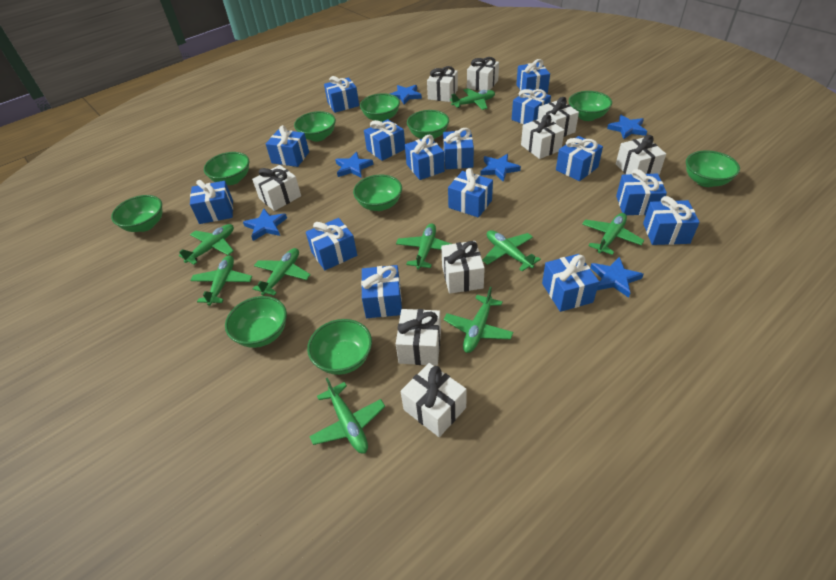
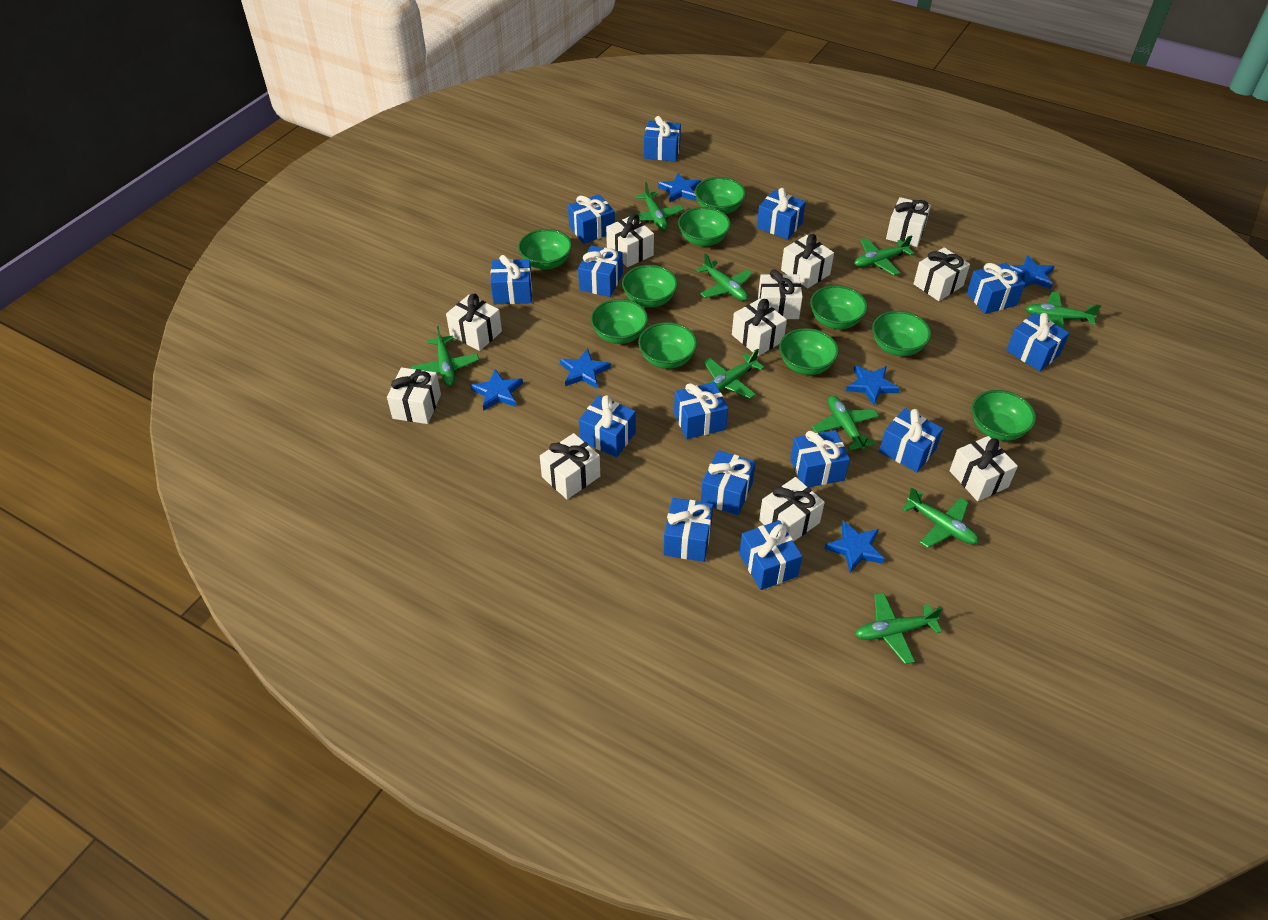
blue gift: [190,180,233,224] [266,125,309,167] [306,218,357,270] [324,76,359,113] [361,265,402,318] [364,119,405,161] [405,135,445,180] [443,128,474,169] [448,168,493,218] [512,89,551,124] [516,59,550,93] [542,254,599,312] [556,136,603,181] [616,169,667,215] [643,196,700,245] = 15 -> [490,255,532,304] [568,194,615,244] [578,245,623,297] [579,395,636,457] [644,116,681,162] [663,498,713,562] [674,382,728,439] [701,450,756,515] [739,520,802,590] [757,188,806,240] [790,430,850,487] [879,408,943,472] [967,263,1025,314] [1006,313,1069,371] = 14
white gift: [252,165,301,211] [396,309,441,366] [401,363,467,437] [427,66,458,102] [441,241,485,294] [467,57,499,91] [521,114,565,159] [537,97,579,137] [616,135,666,175] = 9 -> [387,367,441,424] [446,294,502,351] [540,433,600,499] [606,214,654,267] [732,299,787,356] [758,269,803,319] [759,477,825,542] [781,234,834,288] [886,197,931,247] [913,247,970,301] [949,436,1018,501] = 11

